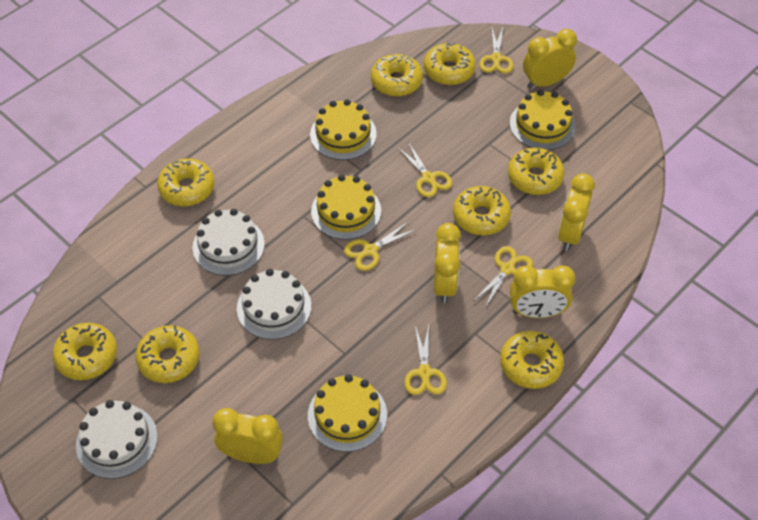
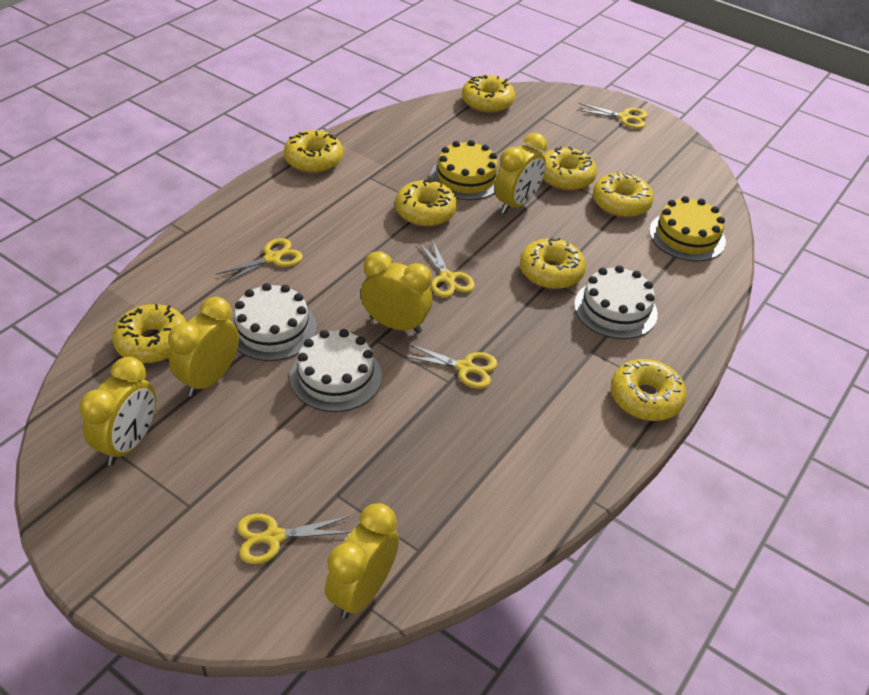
yellow cake: [308,374,387,452] [310,99,377,160] [311,174,381,240] [510,90,576,150] = 4 -> [430,140,499,200] [649,196,726,262] = 2

